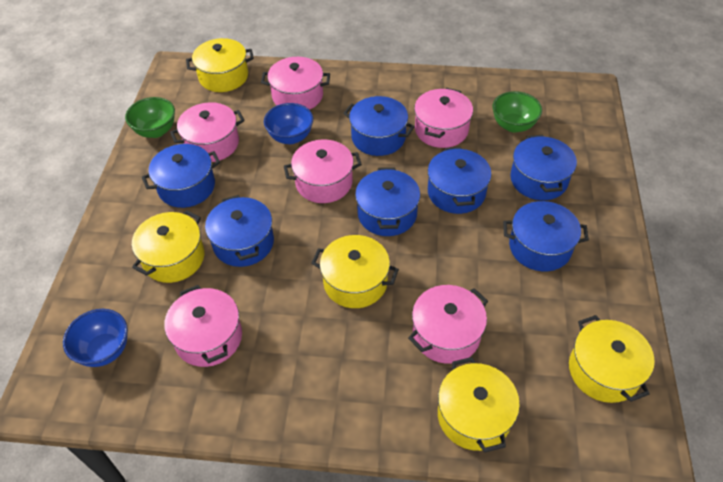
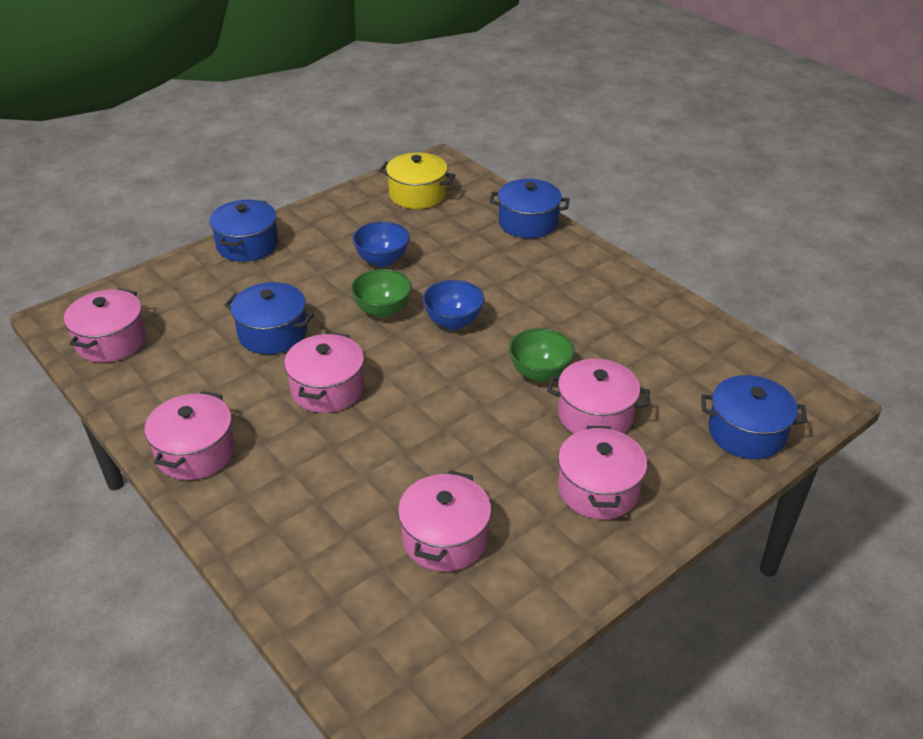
blue pot: [142,144,220,208] [205,195,274,267] [343,96,415,156] [355,167,420,236] [428,147,492,214] [503,201,589,272] [510,135,577,200] = 7 -> [209,200,278,262] [224,282,314,354] [489,179,570,238] [701,375,807,459] = 4
yellow pot: [132,210,204,283] [186,38,254,92] [311,235,399,308] [438,357,520,453] [569,315,655,403] = 5 -> [379,152,455,209] = 1

